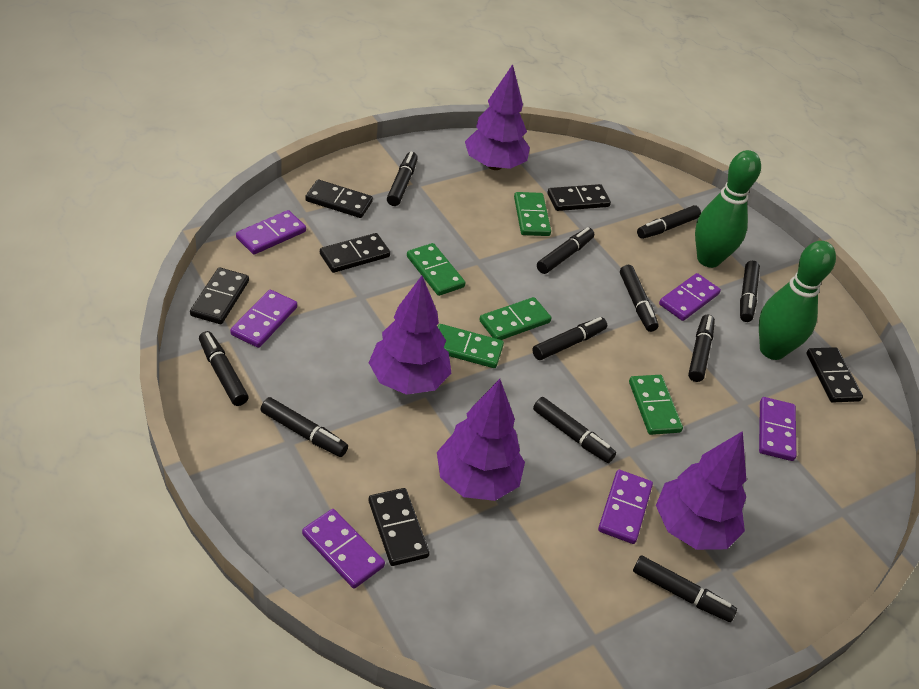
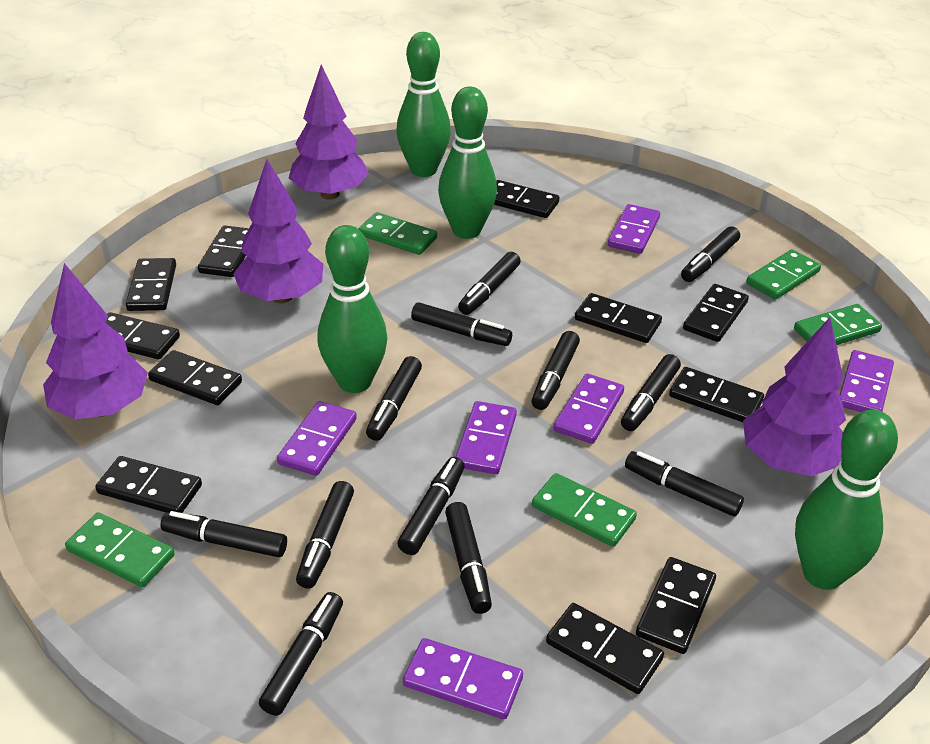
black domino: [190,267,249,324] [305,180,373,218] [320,233,390,273] [369,488,430,566] [547,184,611,211] [806,347,863,403] = 6 -> [95,456,202,513] [106,312,180,359] [126,258,176,311] [148,350,242,405] [198,226,249,277] [494,180,560,218] [546,603,664,694] [575,293,662,343] [636,557,716,654] [669,367,764,422] [683,284,749,342] = 11
black marker: [199,331,249,406] [260,397,348,457] [387,152,418,206] [532,317,607,360] [533,397,616,463] [537,227,594,274] [620,265,659,332] [633,555,737,622] [637,205,701,239] [688,314,715,382] [740,261,760,322] = 11 -> [160,511,287,557] [259,592,343,716] [296,481,354,589] [366,356,422,441] [397,457,465,555] [411,303,512,346] [445,502,492,614] [458,252,521,315] [531,331,580,410] [621,354,681,431] [625,451,744,517] [681,226,740,282] = 12
green bowling pin: [695,150,761,268] [759,241,836,360] = 2 -> [317,225,388,393] [396,32,451,177] [438,87,497,239] [795,410,898,590] = 4

